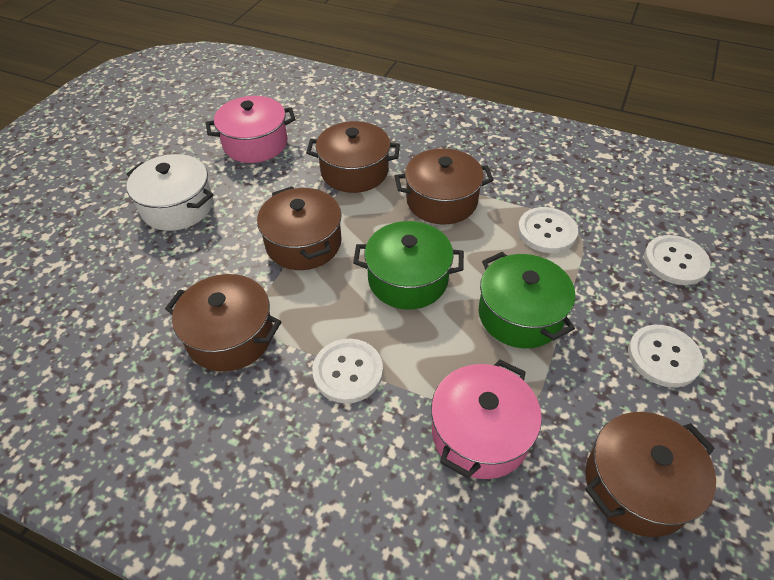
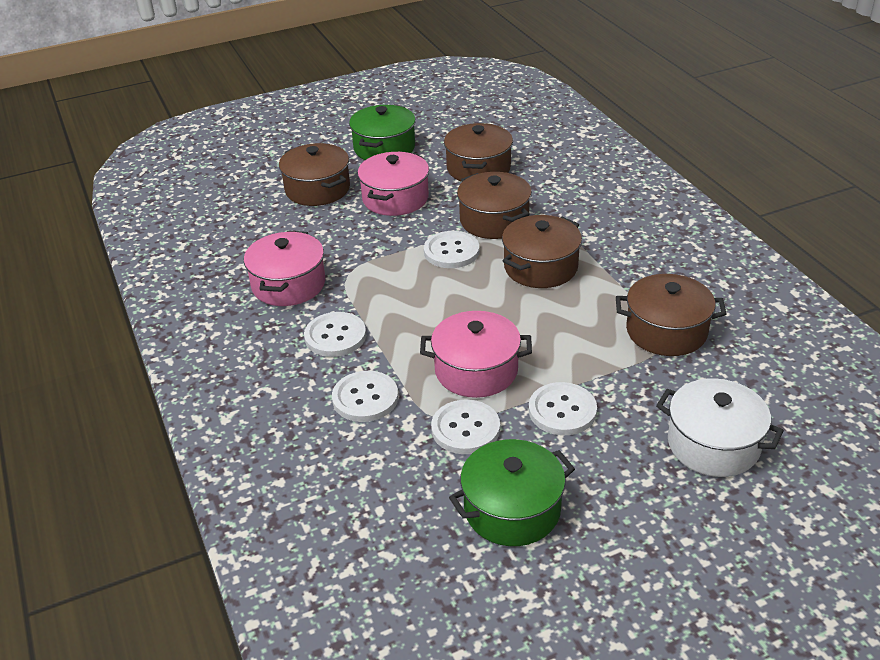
pink pot: [206,96,296,163] [431,360,542,479] = 2 -> [244,231,325,306] [358,151,429,216] [420,311,532,398] = 3
white button: [312,339,383,403] [518,207,578,253] [628,325,703,387] [644,235,711,285] = 4 -> [304,312,366,357] [332,371,398,422] [424,231,479,268] [431,399,500,454] [529,382,597,435] = 5

